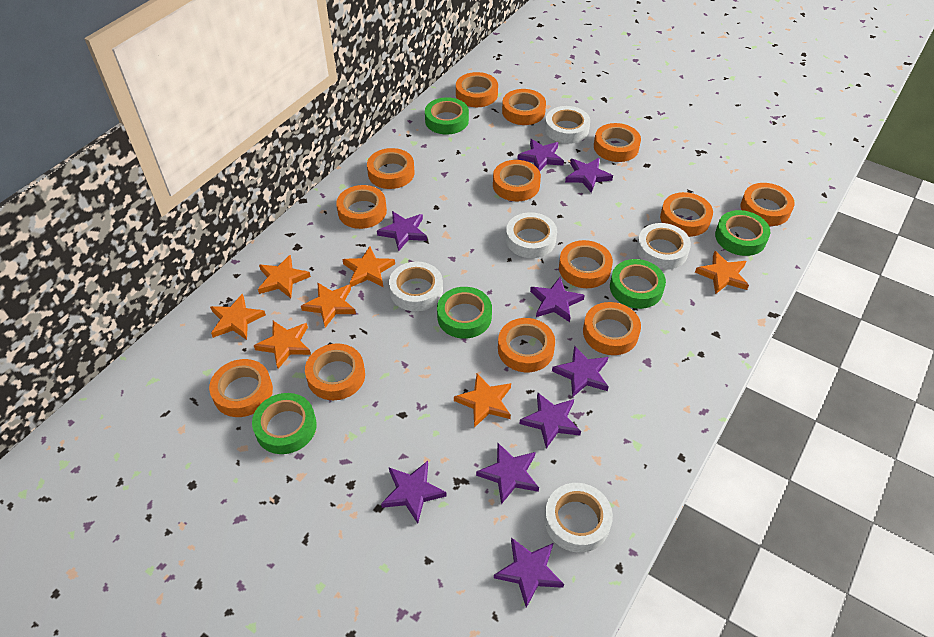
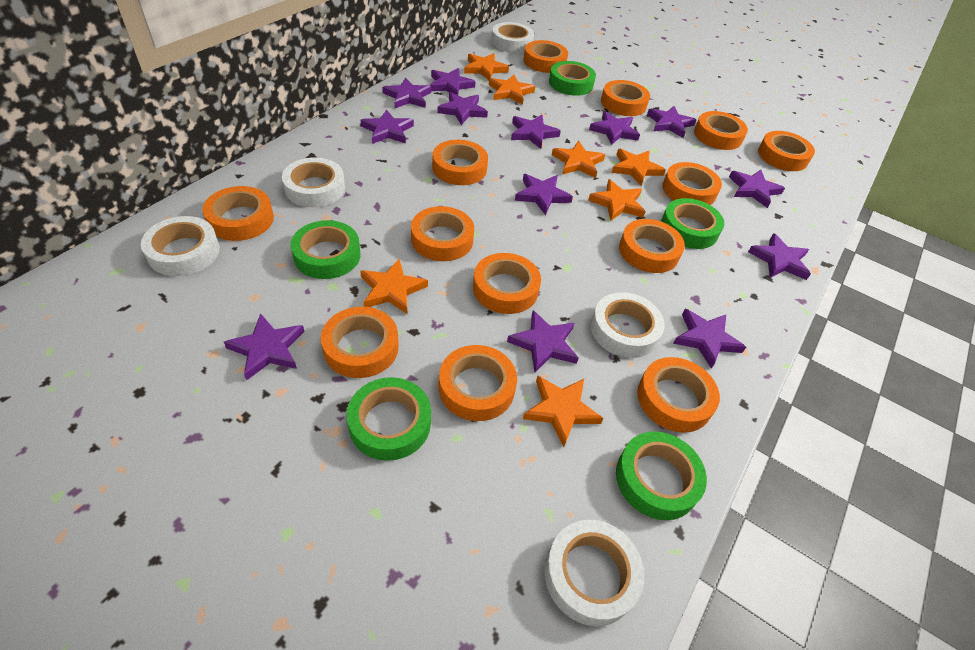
purple star: [377,211,427,251] [381,461,447,523] [476,443,539,504] [494,537,564,608] [517,139,564,171] [520,392,581,449] [530,277,585,322] [552,345,608,398] [565,158,613,193] = 9 -> [224,313,305,380] [361,109,414,144] [382,77,431,108] [430,68,476,95] [437,92,488,125] [507,310,579,373] [511,115,561,149] [515,174,573,215] [589,111,640,145] [647,106,696,138] [673,309,746,369] [729,170,785,208] [748,233,811,280] = 13

